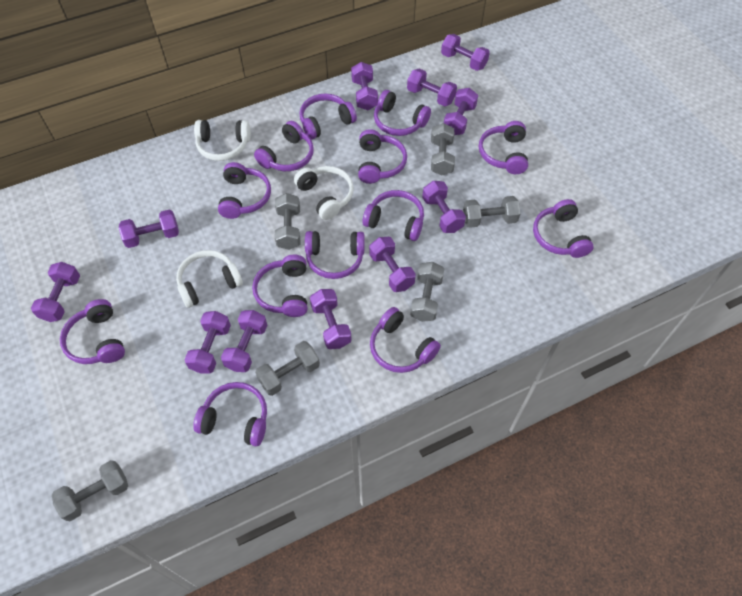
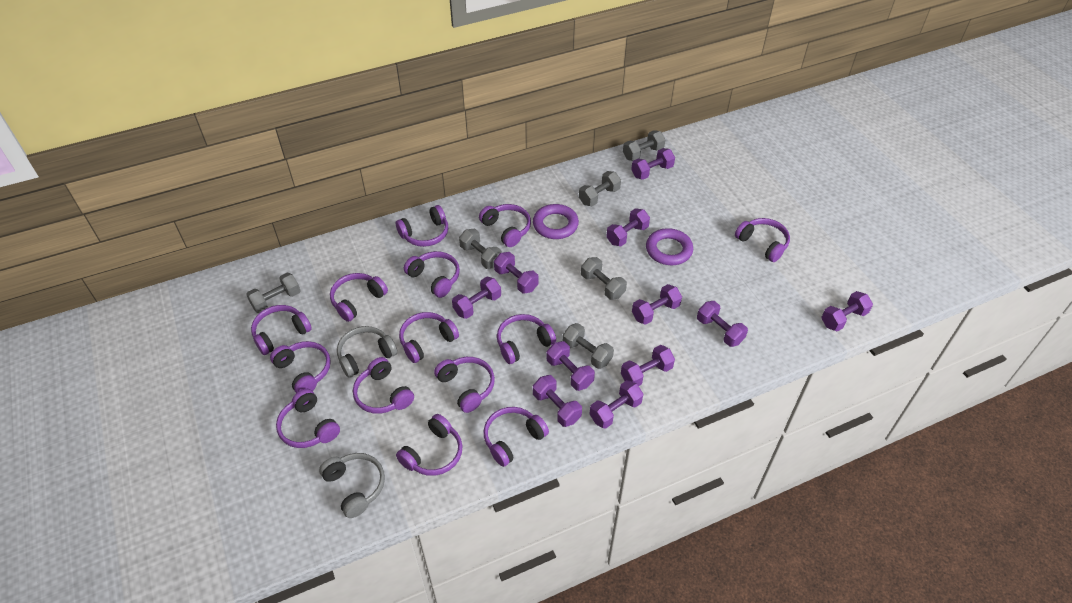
grey headphones: none = 0 -> [319,453,385,518] [337,326,397,378] = 2
purple headphones: [60,299,125,364] [193,382,267,446] [218,162,271,219] [252,255,307,317] [254,121,314,171] [300,93,357,140] [305,231,365,279] [358,129,407,184] [362,190,424,241] [370,307,441,373] [374,90,431,136] [479,121,528,174] [533,199,594,258] = 13 -> [251,305,312,355] [270,341,331,393] [276,389,340,448] [330,273,388,322] [353,357,414,414] [396,205,448,247] [396,414,463,476] [399,312,459,363] [404,251,460,298] [434,357,495,413] [479,204,531,247] [484,407,549,467] [497,314,556,364] [735,218,790,262] = 14
purple ring: none = 0 -> [533,204,579,239] [646,228,693,265] = 2
white headphones: [176,250,243,308] [194,120,251,161] [294,166,354,220] = 3 -> none = 0

